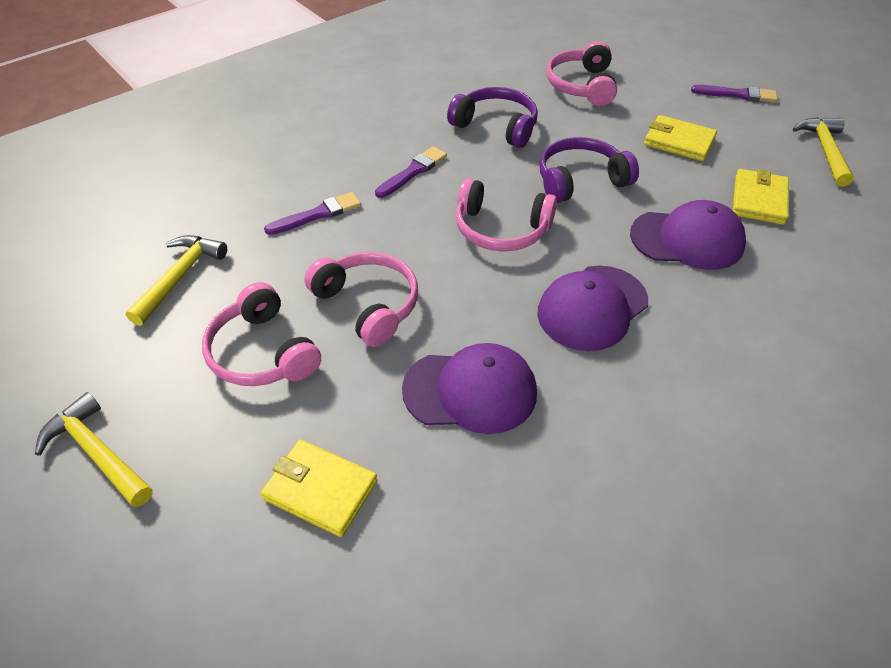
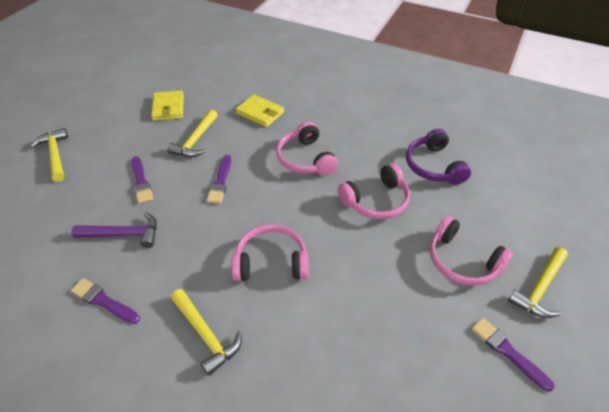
purple brush: [264,192,361,235] [375,147,447,198] [691,85,778,103] = 3 -> [71,278,140,324] [131,156,153,204] [207,155,231,204] [471,318,555,391] = 4
purple cap: [402,343,537,434] [537,265,648,351] [630,200,746,270] = 3 -> none = 0
purple hammer: none = 0 -> [72,212,157,248] = 1
purple headphones: [447,87,538,148] [539,137,639,203] = 2 -> [406,129,471,185] = 1
yellow hammer: [35,392,153,507] [126,235,227,326] [793,117,854,187] = 3 -> [30,128,68,182] [167,109,218,157] [171,289,242,376] [508,247,568,318] = 4
yellow wallet: [261,440,377,537] [644,115,717,161] [733,169,789,225] = 3 -> [151,90,184,121] [235,95,284,127] = 2

